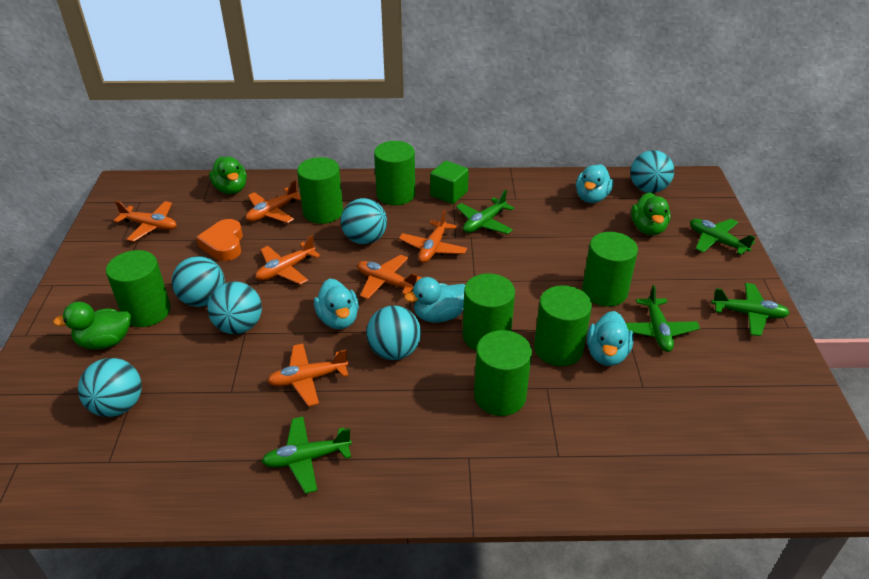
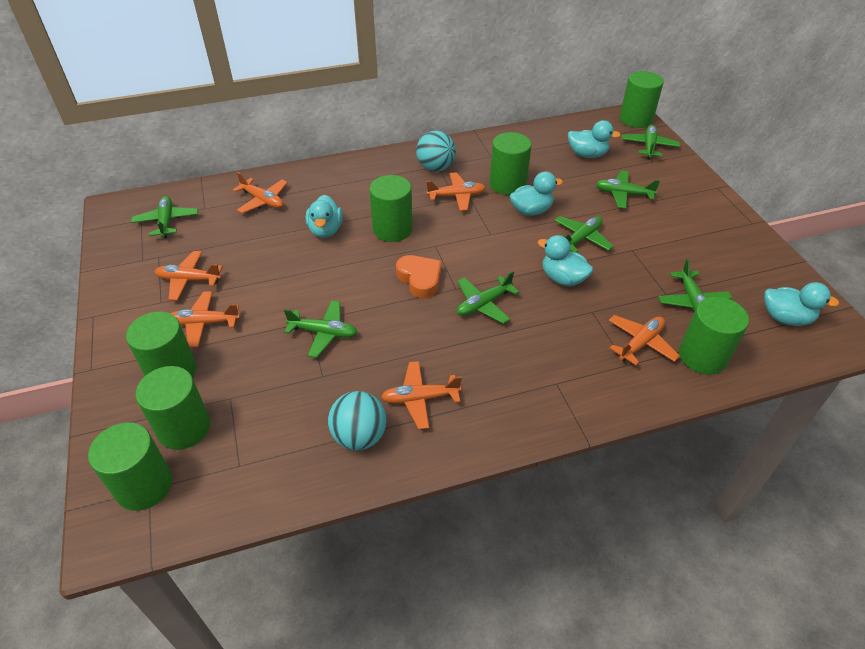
green cube: [430,161,469,204] = 1 -> none = 0
green duck: [53,302,131,350] [209,156,247,194] [631,192,671,236] = 3 -> none = 0
green plane: [262,417,352,494] [456,190,514,234] [626,285,700,352] [690,219,755,255] [711,283,789,336] = 5 -> [131,196,198,238] [284,300,358,358] [457,271,519,324] [554,216,614,253] [596,170,660,208] [622,125,680,159] [658,259,732,312] = 7
turquoise ball: [78,358,142,417] [172,256,225,307] [207,282,262,334] [341,198,387,244] [366,306,421,360] [630,150,674,193] = 6 -> [328,391,387,450] [416,131,456,171] = 2
turquoise duck: [314,278,359,329] [404,277,465,323] [576,164,613,203] [587,311,634,366] = 4 -> [306,195,343,238] [510,171,563,216] [538,235,593,286] [568,120,621,158] [764,282,839,326] = 5

